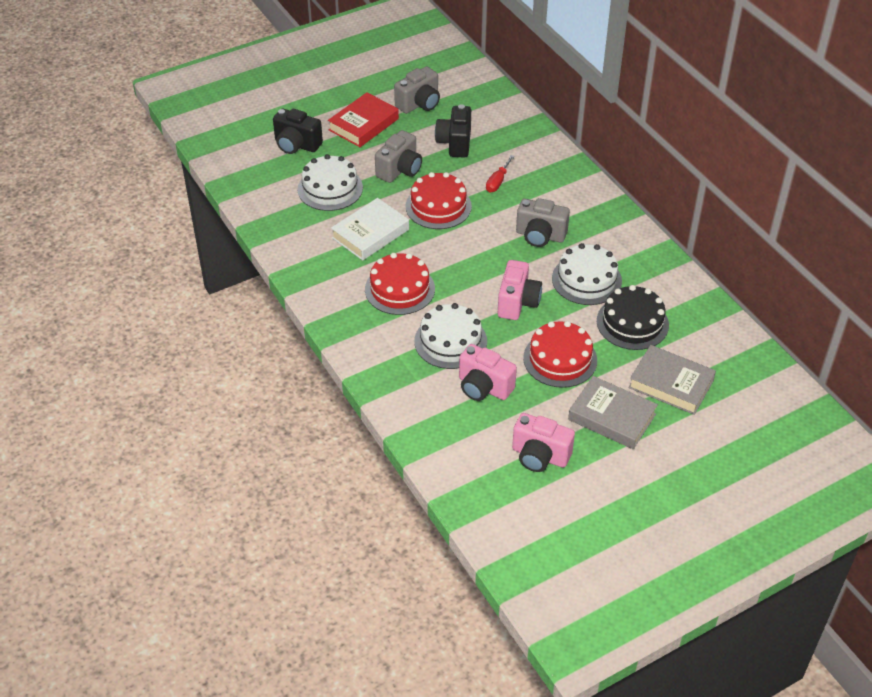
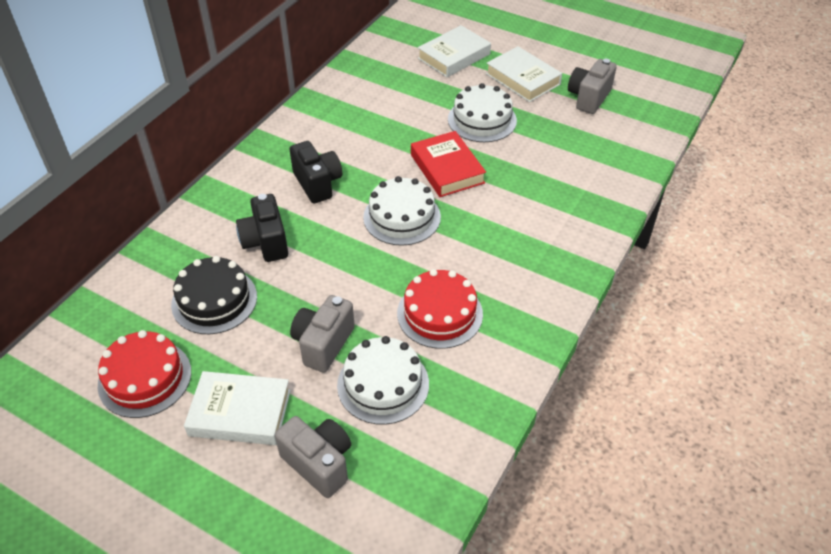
grey book: [568,376,658,449] [628,345,716,415] = 2 -> none = 0
pink camera: [459,344,517,401] [498,260,542,320] [512,413,575,472] = 3 -> none = 0
red cake: [365,253,435,315] [406,172,472,229] [523,321,597,388] = 3 -> [98,330,191,418] [397,269,483,349] = 2
red screwdriver: [486,155,515,192] = 1 -> none = 0
white book: [331,198,409,261] = 1 -> [184,371,291,445] [418,25,491,77] [486,46,562,102] = 3

